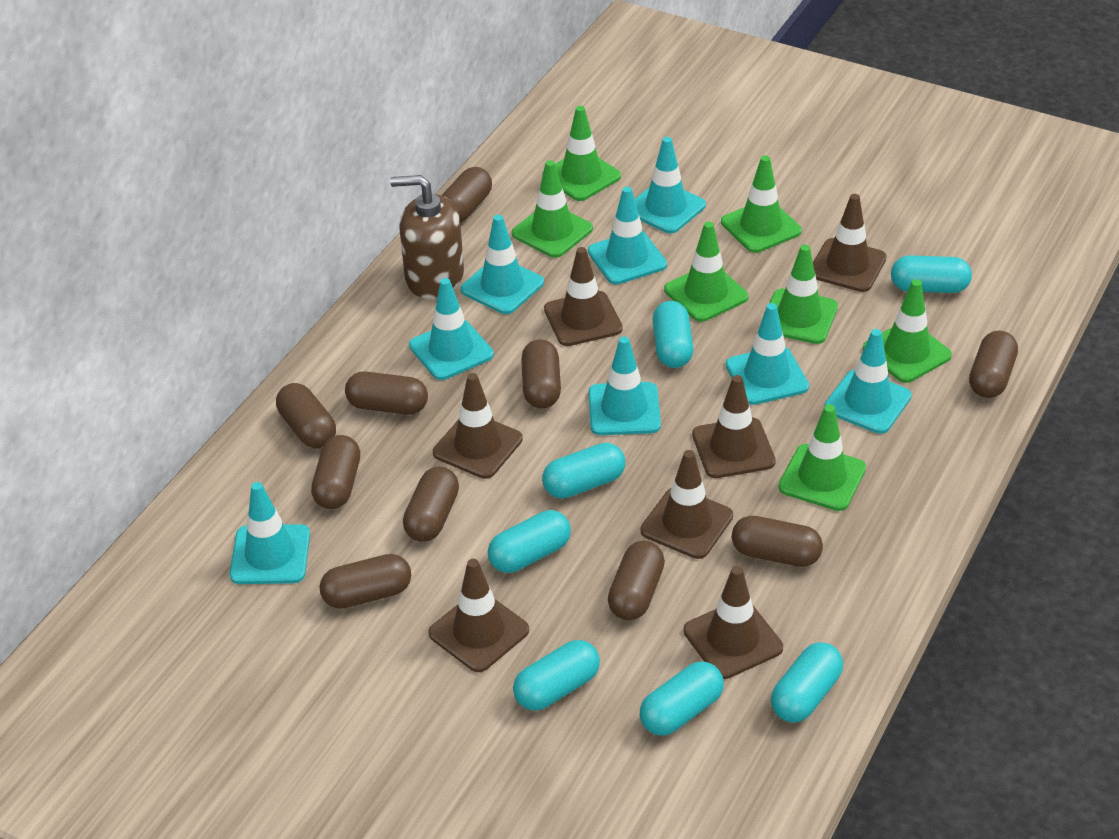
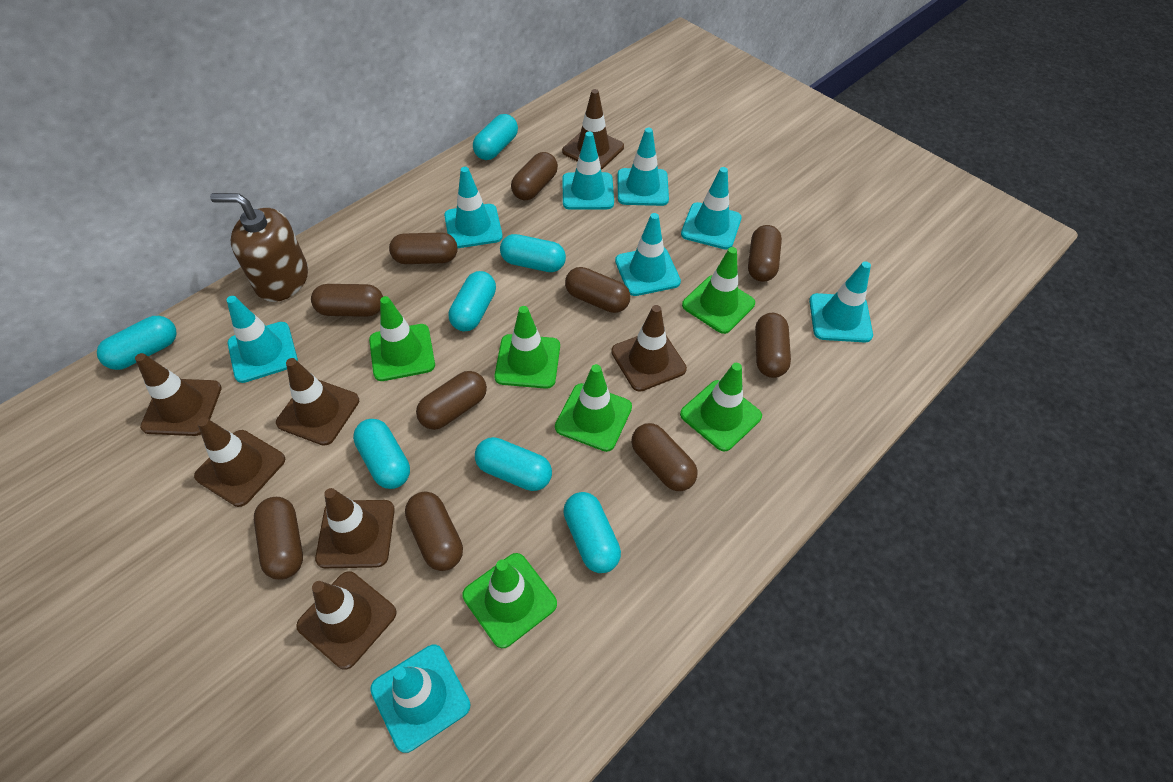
green traffic cone: [512,160,593,258] [542,106,621,201] [664,221,748,322] [721,155,802,253] [770,245,838,344] [778,404,866,511] [863,279,952,383] = 7 -> [369,296,435,381] [463,553,557,648] [494,306,560,389] [555,364,632,452] [680,363,762,452] [682,247,755,334] = 6

